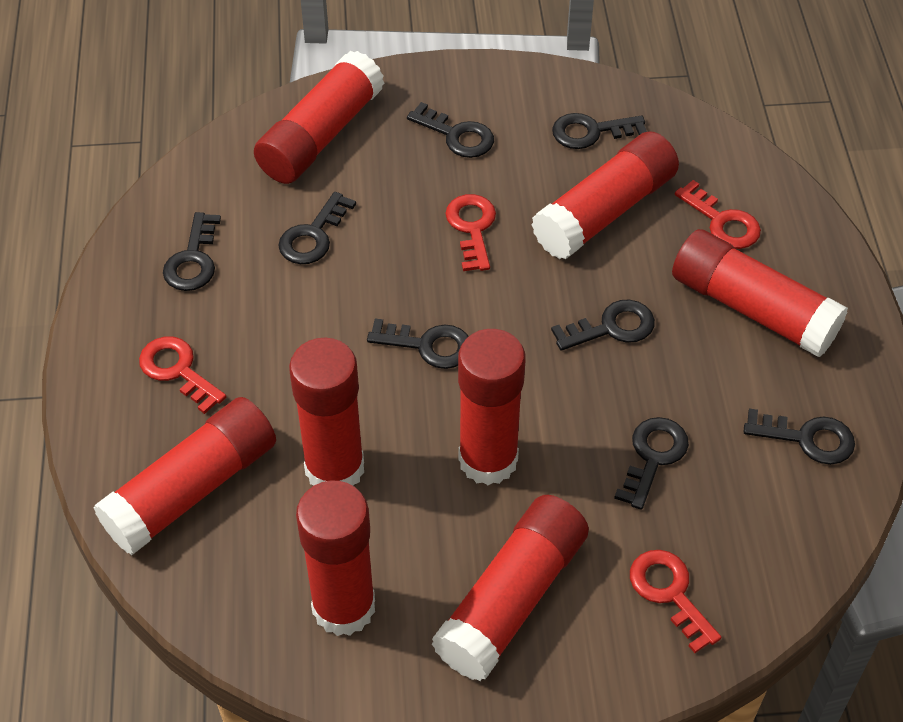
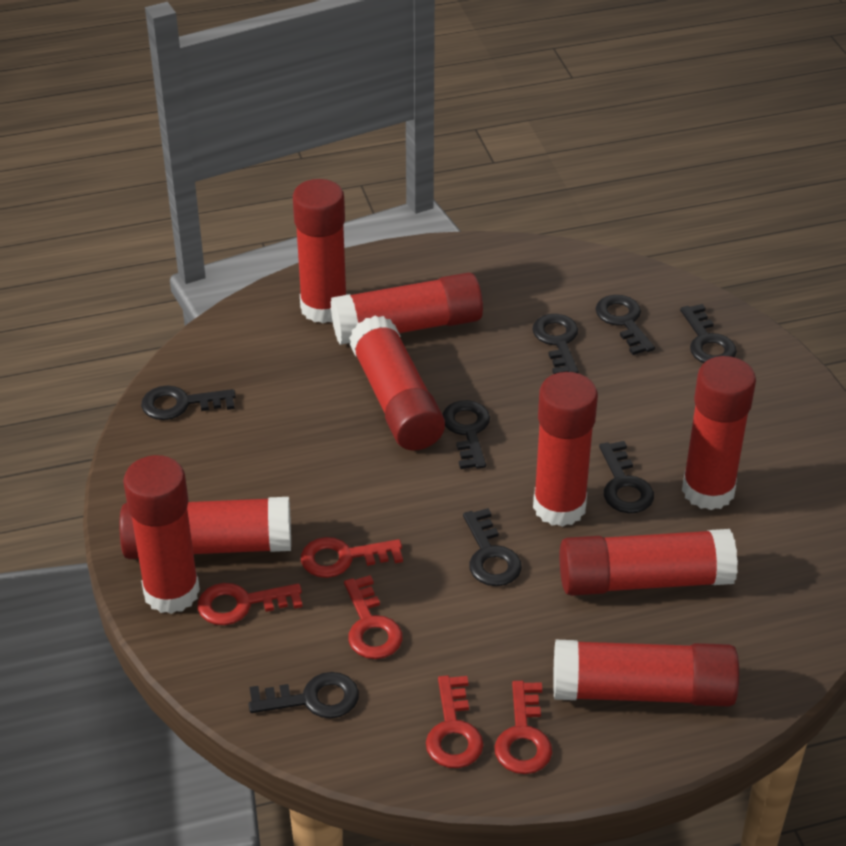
red glue stick: [93,397,276,555] [254,51,384,184] [289,338,364,486] [296,481,375,636] [432,495,589,681] [458,329,525,485] [531,131,679,259] [672,229,848,357] = 8 -> [120,497,291,559] [123,455,200,614] [293,179,347,323] [331,272,483,345] [349,316,445,451] [533,372,598,527] [553,640,739,707] [560,529,738,596] [682,356,756,510] = 9
red key: [139,336,226,414] [445,194,496,271] [630,550,722,653] [675,180,761,249] = 4 -> [197,583,303,625] [301,537,403,578] [344,575,403,659] [426,675,483,768] [495,681,552,774] = 5

